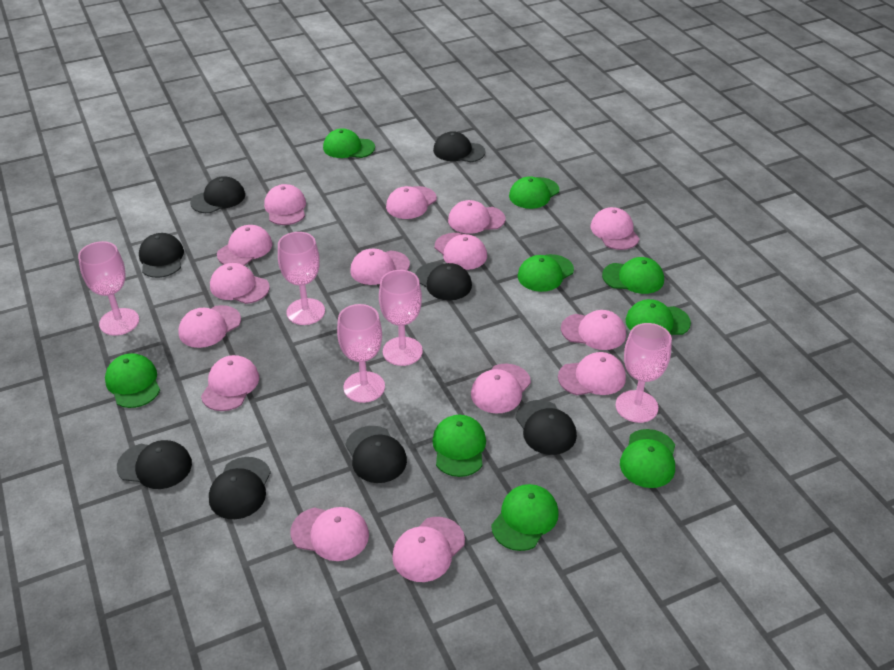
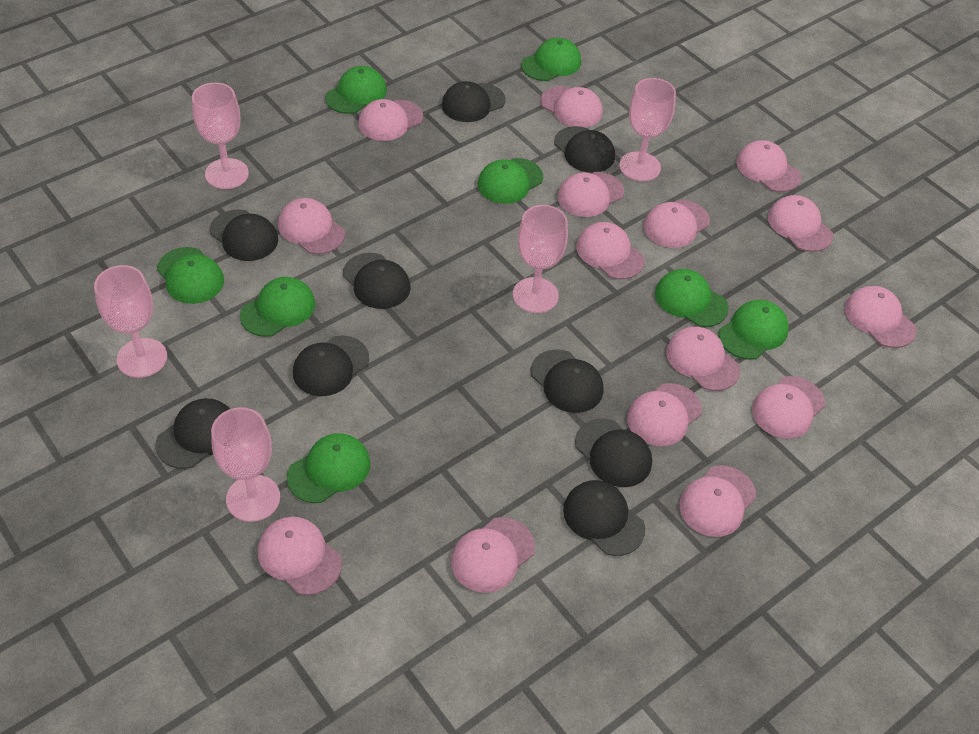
black cap: [117,440,192,489] [139,233,184,278] [190,176,245,213] [209,457,271,519] [345,426,407,483] [415,262,472,300] [433,131,485,162] [515,400,577,455] = 8 -> [155,398,230,469] [209,209,278,261] [293,336,369,396] [343,253,411,309] [442,81,506,122] [531,349,603,413] [554,126,615,173] [563,480,645,556] [575,419,652,487] = 9
green cap: [105,353,160,408] [323,128,375,158] [432,415,486,477] [491,484,559,551] [509,176,559,209] [518,254,574,292] [602,257,664,294] [620,429,675,488] [626,299,691,335] = 9 -> [157,247,224,304] [240,277,315,337] [286,433,370,503] [325,66,387,114] [478,158,543,204] [521,38,581,81] [655,269,729,327] [718,300,789,360] = 8

